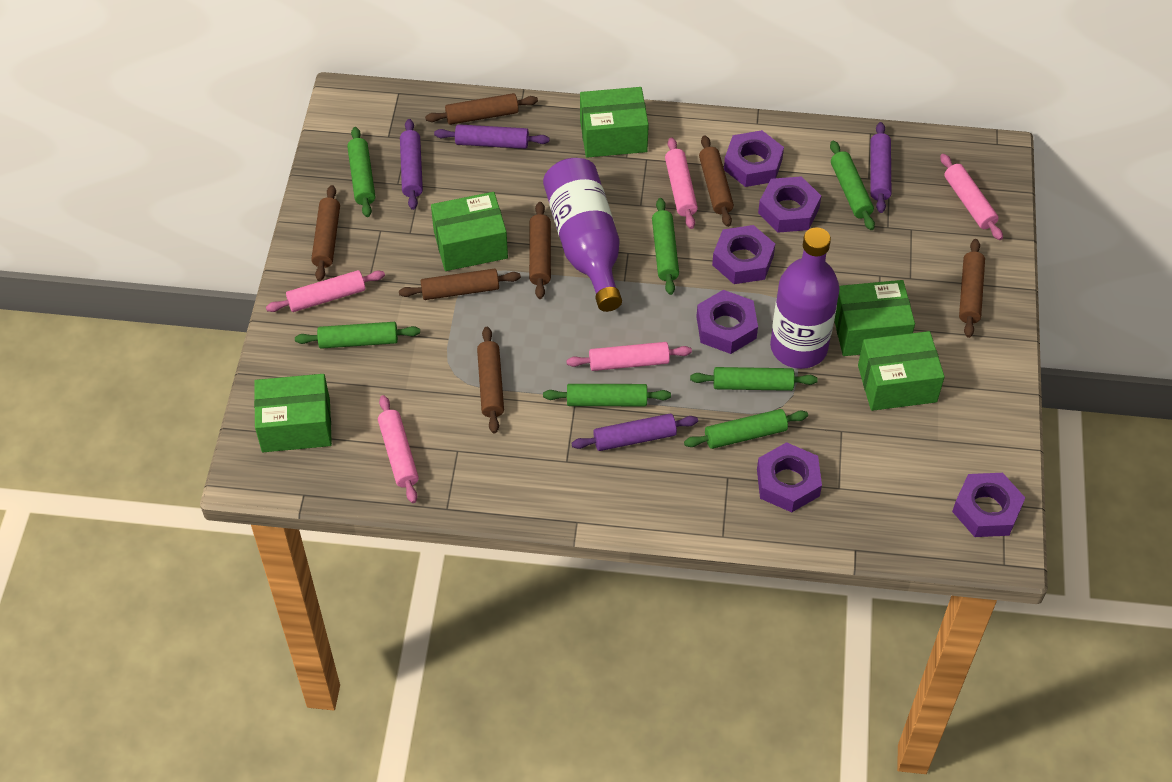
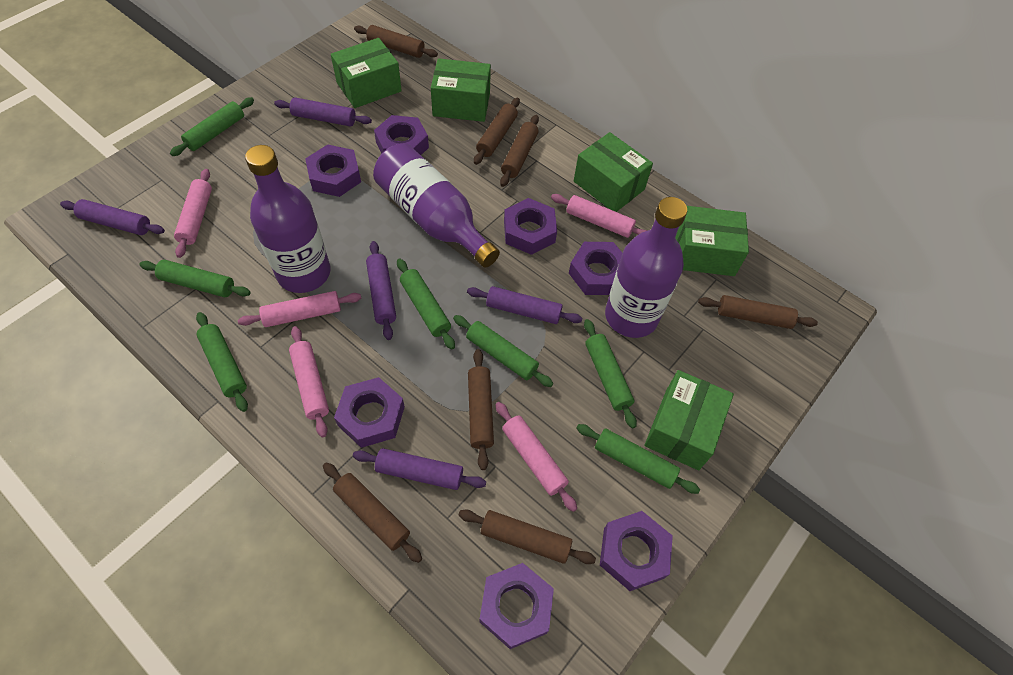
purple bottle: [543,158,622,312] [770,228,840,369] = 2 -> [245,145,331,293] [373,143,500,268] [605,197,687,338] = 3
purple nut: [696,290,758,354] [712,225,775,284] [724,130,784,187] [757,442,822,512] [758,176,821,233] [952,473,1025,537] = 6 -> [305,144,361,197] [334,377,405,448] [374,115,429,155] [479,563,554,649] [504,198,557,255] [569,242,622,295] [600,511,673,591] = 7
purple rolling pin: [400,119,423,210] [434,124,549,149] [571,414,698,451] [870,122,891,213] = 4 -> [60,199,165,235] [274,97,372,127] [353,448,486,490] [366,241,396,340] [467,286,583,324] = 5

